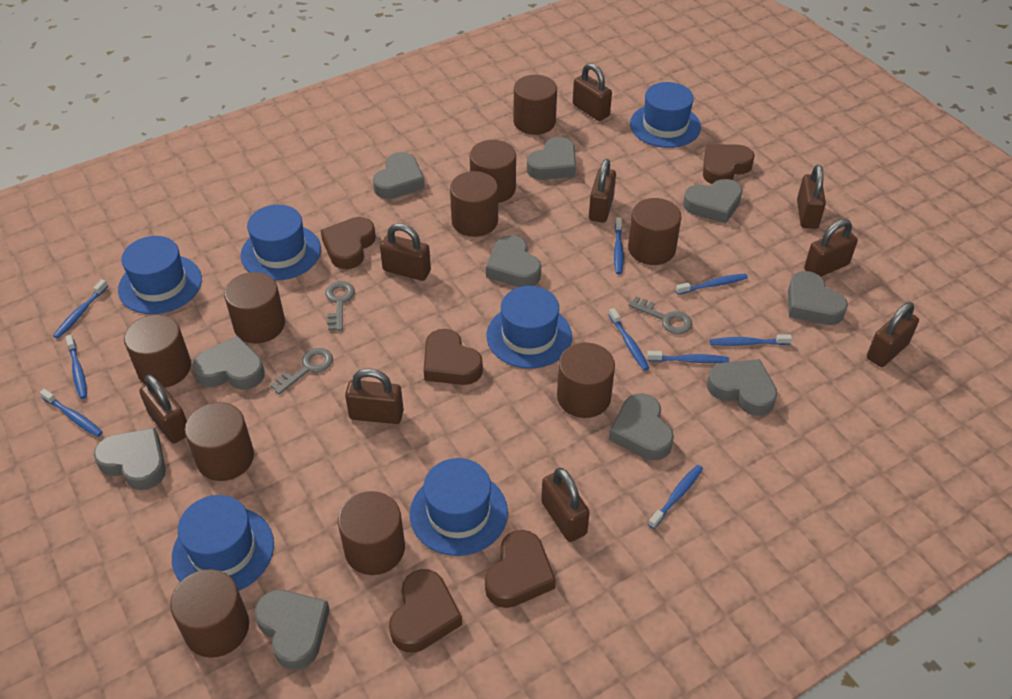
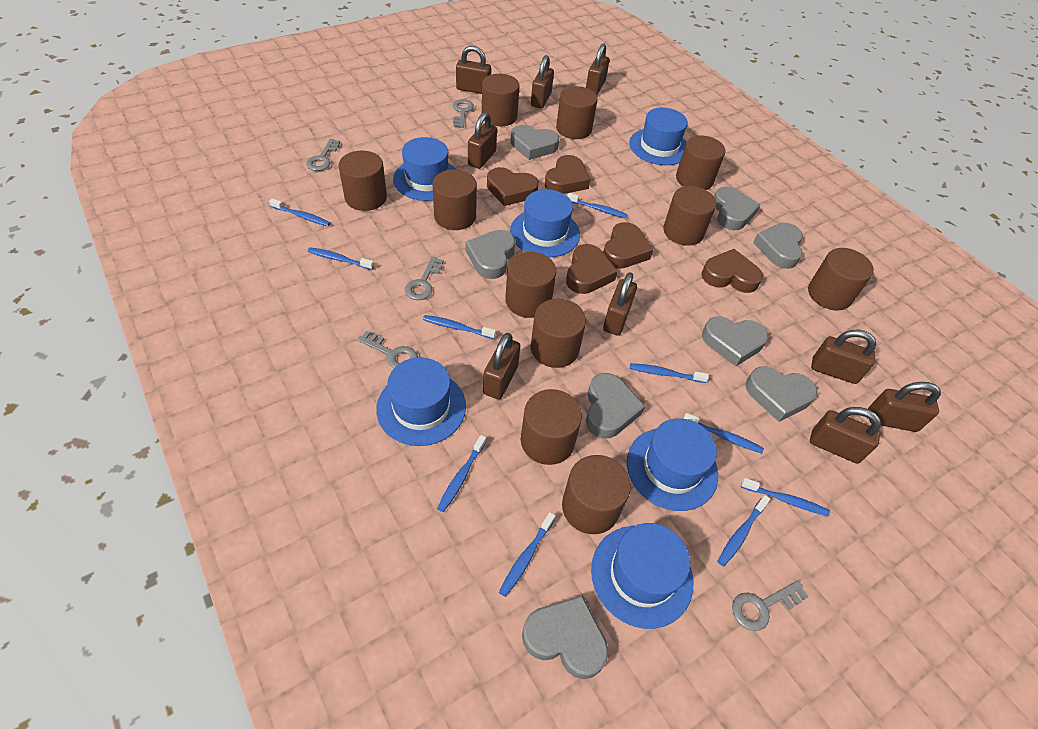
blue toothbrush: [40,389,103,437] [53,279,108,339] [65,335,87,399] [609,308,649,371] [614,217,624,274] [647,351,729,363] [648,465,703,529] [675,273,748,295] [710,334,792,346] = 9 -> [269,198,331,226] [308,247,374,270] [423,315,496,339] [437,435,486,512] [499,512,555,597] [567,193,628,218] [630,363,709,383] [683,413,764,454] [717,495,770,566] [741,478,830,516] = 10
brown cylinder: [124,314,191,388] [170,569,249,658] [184,402,254,481] [224,272,285,343] [338,491,405,575] [450,171,498,237] [470,140,516,203] [514,75,557,135] [557,342,615,418] [628,198,682,265] = 10 -> [339,151,387,211] [432,169,477,230] [482,74,520,126] [505,252,557,318] [521,389,582,465] [531,299,586,368] [556,86,598,139] [562,455,631,534] [663,186,716,246] [676,135,726,190] [808,248,874,310] = 11
grey heart: [94,428,166,490] [192,336,265,390] [254,590,330,670] [373,152,425,199] [486,235,541,287] [527,137,576,180] [609,393,674,460] [683,179,743,224] [707,359,777,416] [788,271,848,325] = 10 -> [466,230,515,279] [510,125,559,160] [522,595,609,679] [586,373,645,439] [702,316,768,366] [714,187,760,230] [746,366,818,422] [753,223,803,269] = 8
grey key: [270,348,333,395] [325,281,355,331] [628,296,692,334] = 3 -> [306,139,340,171] [357,331,418,368] [405,256,444,300] [453,99,474,128] [732,581,808,631] = 5

